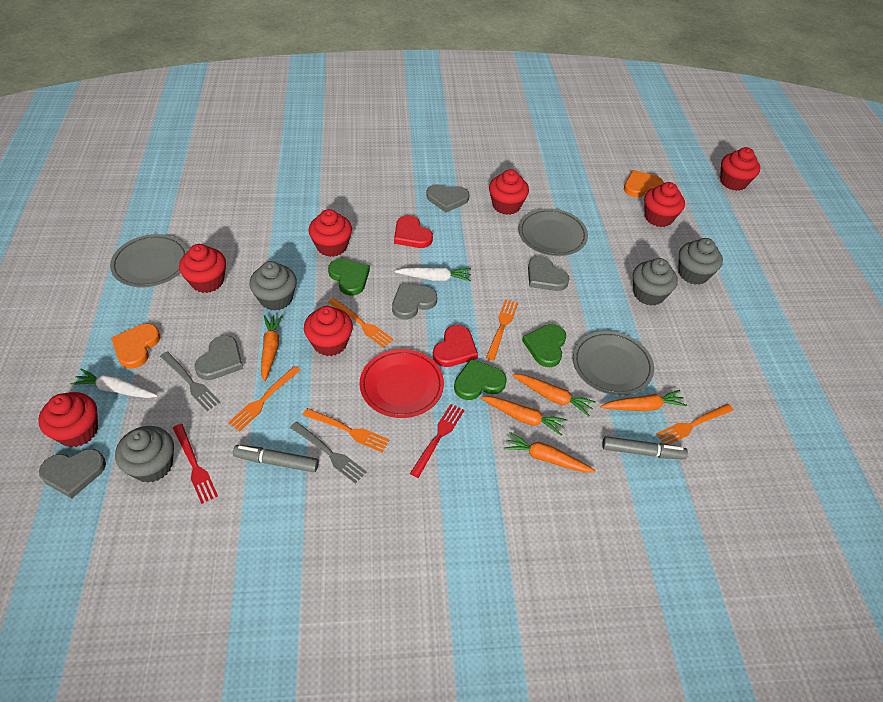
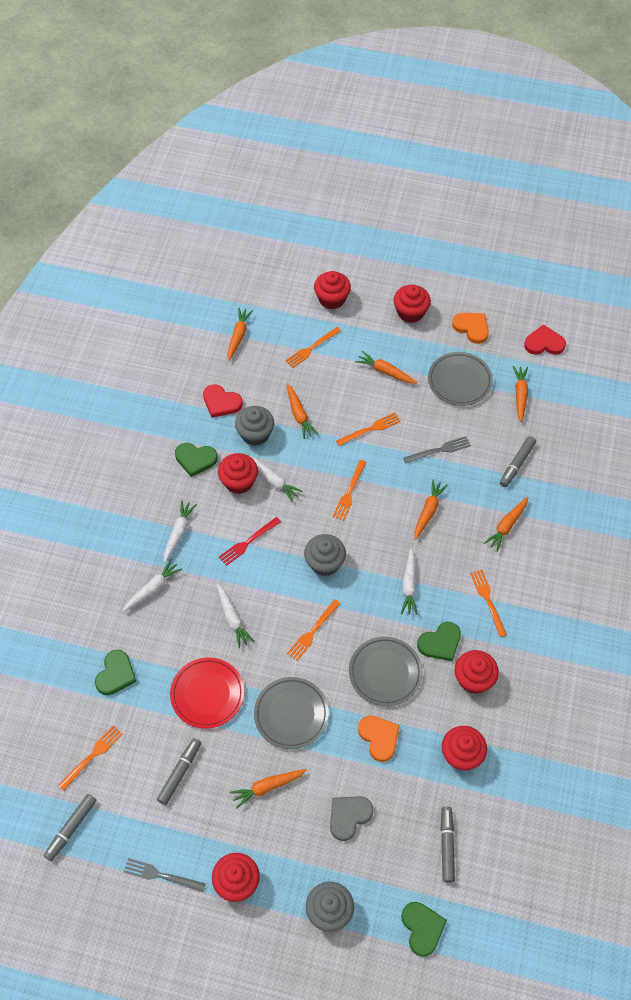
green heart: [328,259,370,296] [454,359,507,400] [522,324,566,367] = 3 -> [95,650,137,695] [175,443,218,477] [401,902,447,957] [417,622,461,662] = 4
grey cupcake: [115,426,174,483] [249,261,297,311] [633,258,678,306] [678,238,723,285] = 4 -> [235,406,274,446] [304,534,346,576] [306,882,354,932] = 3
grey heart: [39,449,106,499] [194,335,243,380] [392,284,437,320] [426,184,470,213] [528,256,570,291] = 5 -> [330,796,374,841] = 1
grey marker: [233,445,319,472] [602,436,688,460] = 2 -> [44,794,97,861] [157,738,201,805] [441,806,455,883] [500,436,536,487] = 4
orange carrot: [261,315,283,382] [481,396,567,436] [504,432,596,472] [512,374,596,416] [601,390,687,411] = 5 -> [228,308,253,361] [230,769,307,808] [286,384,318,439] [355,351,417,384] [415,480,448,540] [484,496,528,552] [513,366,528,423] = 7
orange fork: [228,366,301,432] [303,408,390,452] [328,298,394,348] [486,299,518,360] [656,404,734,444] = 5 -> [58,725,123,791] [285,327,341,368] [287,599,341,661] [333,460,366,521] [336,413,401,446] [470,569,507,637] = 6
red cupcake: [38,392,98,447] [179,244,226,293] [304,306,353,356] [308,209,352,257] [489,169,529,215] [644,182,685,227] [720,147,760,191] = 7 -> [212,853,260,902] [218,453,258,494] [314,271,351,310] [394,285,431,323] [442,726,487,770] [455,650,499,694] = 6
red fork: [173,424,218,504] [410,404,464,478] = 2 -> [219,517,281,566] = 1
white carrot: [70,369,158,398] [395,267,471,282] = 2 -> [122,559,183,612] [164,500,197,563] [216,583,254,648] [250,456,303,502] [401,548,418,615] = 5

